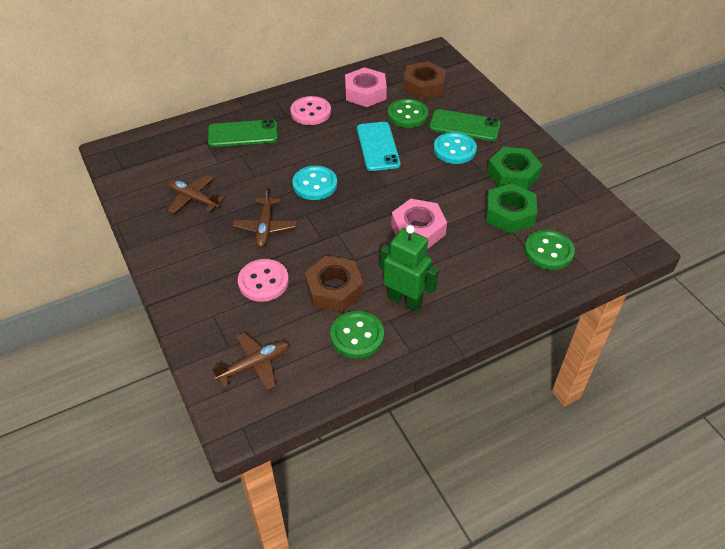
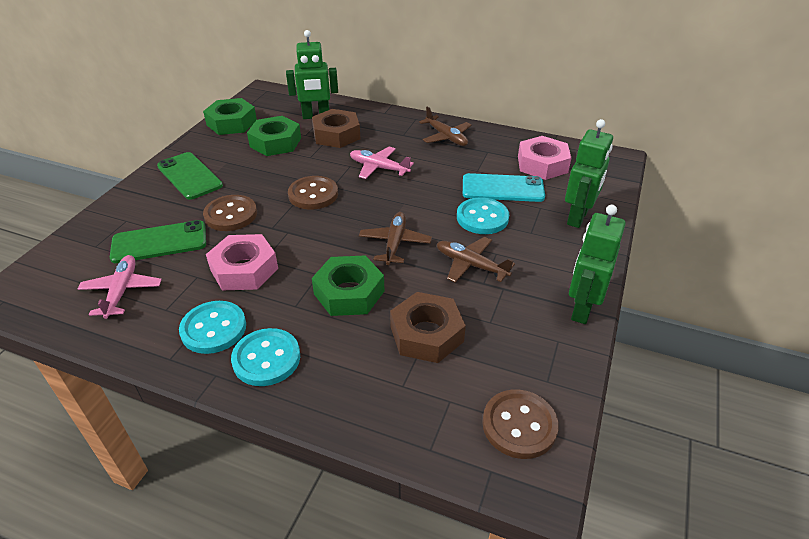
brown button: none = 0 -> [203,195,257,231] [288,176,338,210] [482,389,559,459] = 3
green button: [330,311,384,358] [388,99,428,128] [524,230,575,270] = 3 -> none = 0
green nut: [486,183,537,234] [487,147,542,190] = 2 -> [203,98,257,135] [247,116,301,156] [312,255,384,316] = 3
green robot: [380,225,439,311] = 1 -> [286,30,338,119] [565,119,613,228] [569,205,626,324] = 3
pink button: [238,259,289,302] [290,96,331,125] = 2 -> none = 0
pink plane: none = 0 -> [78,255,162,319] [350,147,414,179] = 2
turquoise button: [292,166,337,200] [434,132,477,164] = 2 -> [179,301,246,354] [231,328,300,386] [457,197,509,234] = 3

